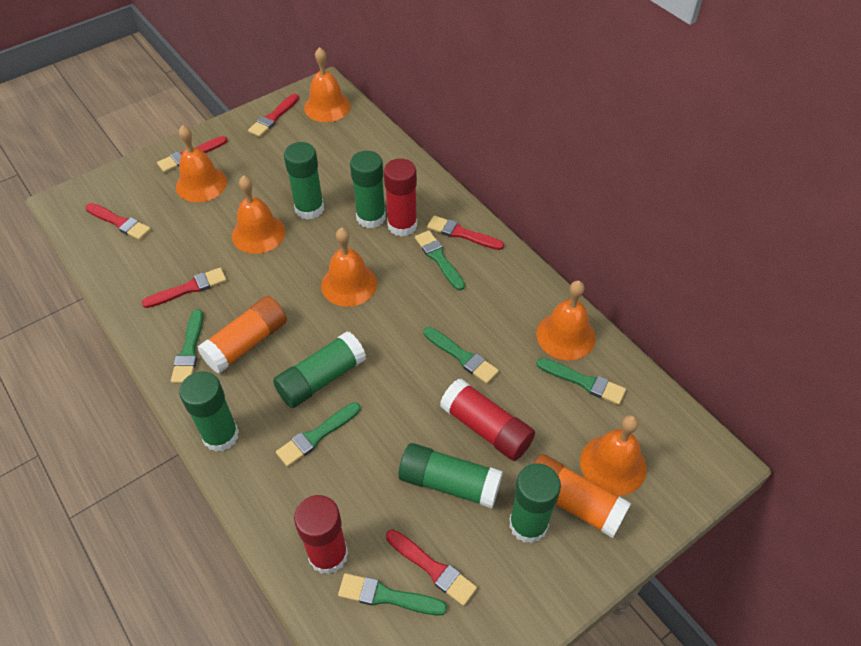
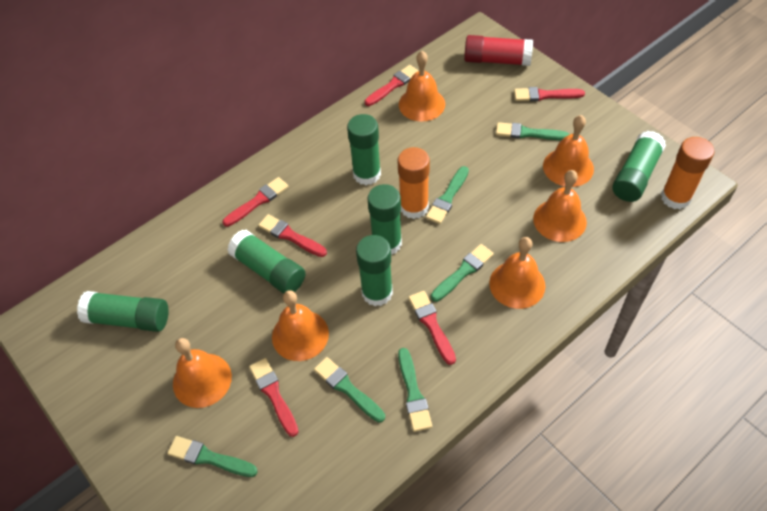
red glue stick: [294,495,348,575] [384,159,417,237] [440,379,535,461] = 3 -> [464,35,533,66] = 1

